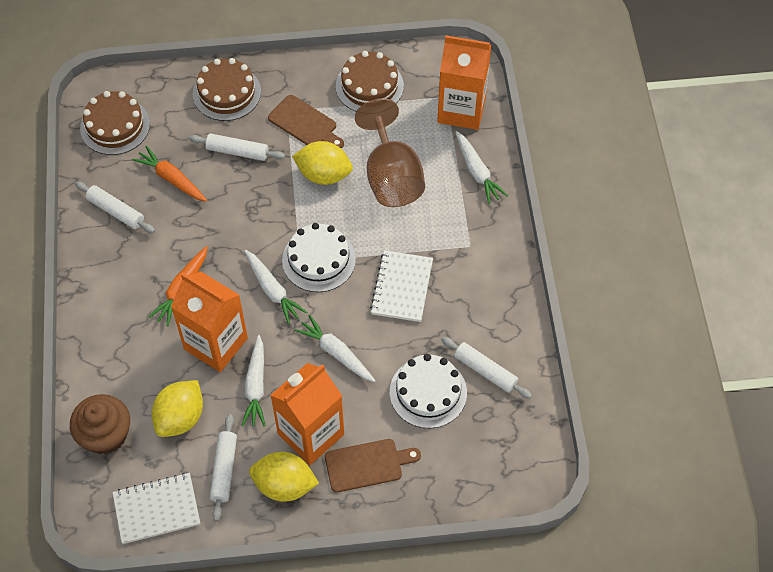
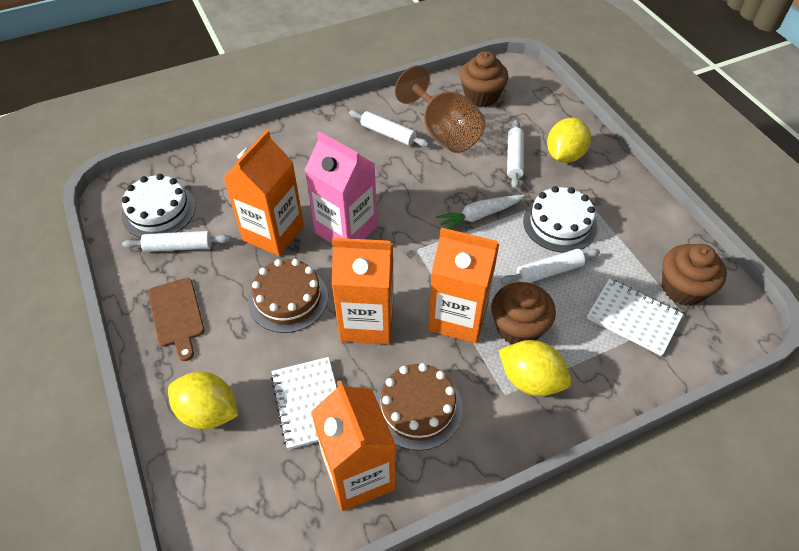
brown cake: [80,91,150,155] [193,58,261,121] [336,51,404,112] = 3 -> [248,259,328,333] [376,363,462,451] = 2
brown cupcake: [70,394,130,455] = 1 -> [460,51,508,107] [491,282,556,344] [662,244,727,306] = 3
brown cutting board: [268,95,344,148] [325,439,421,492] = 2 -> [148,278,205,361] = 1
orange carrot: [132,146,207,202] [148,246,208,326] = 2 -> none = 0
orange carton: [171,272,248,372] [270,363,344,465] [437,35,491,130] = 3 -> [223,130,304,256] [311,380,396,511] [332,238,394,344] [428,228,499,343] = 4
pink carton: none = 0 -> [305,131,377,243] = 1
white carrot: [241,335,266,426] [244,250,307,325] [294,315,376,382] [455,131,508,204] = 4 -> [436,195,524,229] = 1

